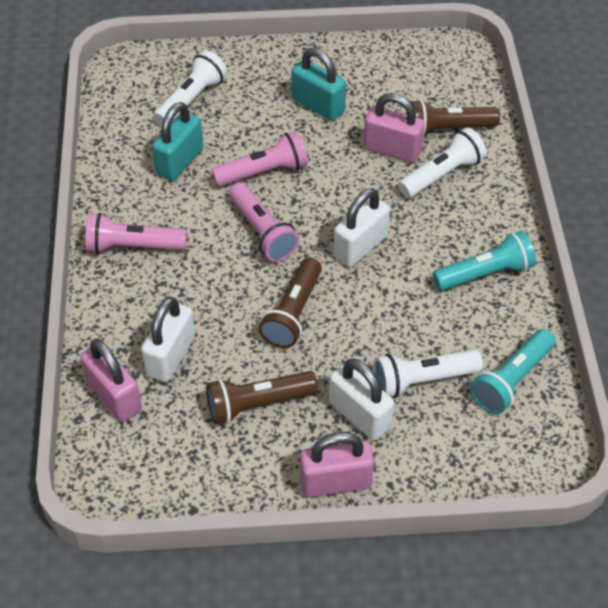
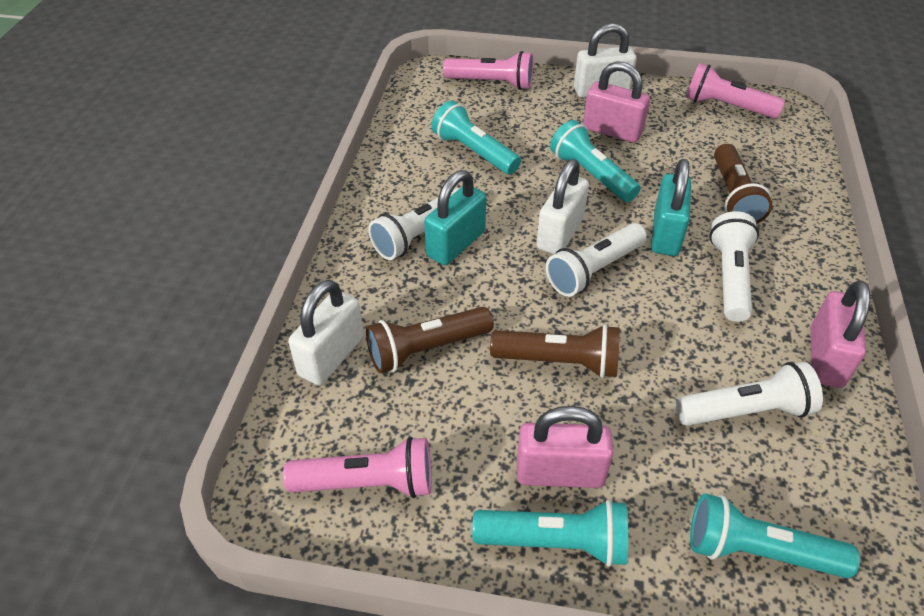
turquoise flashlight: [433,231,536,291] [470,329,555,414] = 2 -> [431,100,521,175] [472,500,628,567] [550,120,640,202] [690,493,860,578] = 4
white flashlight: [154,50,227,126] [373,350,483,398] [398,127,486,198] = 3 -> [368,188,460,260] [546,223,647,297] [676,362,823,426] [709,211,759,322] = 4

